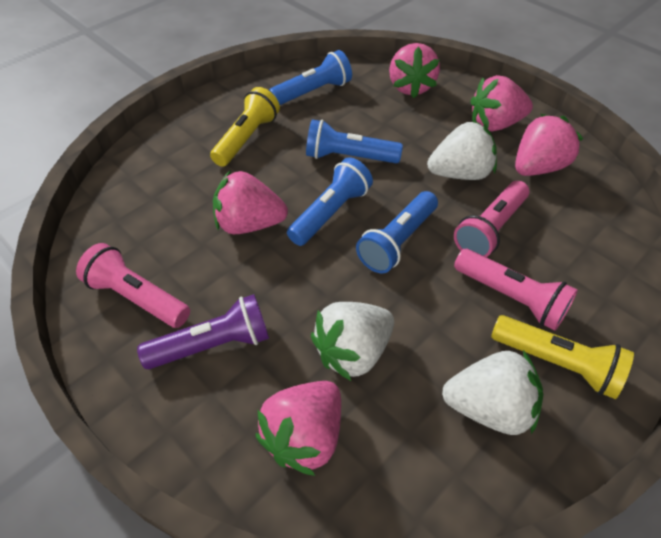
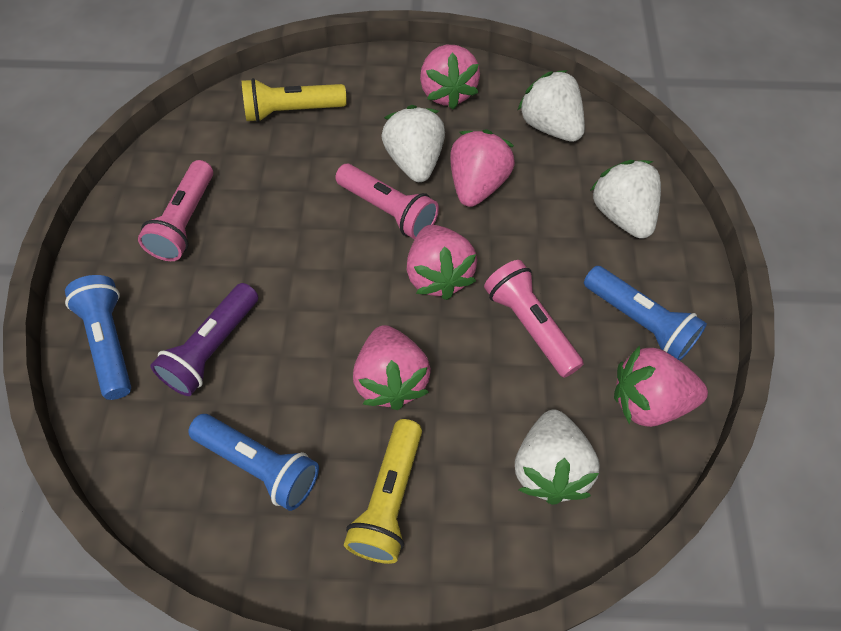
blue flashlight: [269,50,352,105] [287,157,373,246] [306,119,403,163] [356,191,438,274] = 4 -> [65,275,131,400] [188,414,319,511] [584,266,707,361] = 3
white strawberry: [311,302,394,381] [427,121,497,180] [442,350,543,435] = 3 -> [381,105,445,182] [515,410,600,505] [517,70,585,142] [590,160,661,239] = 4

